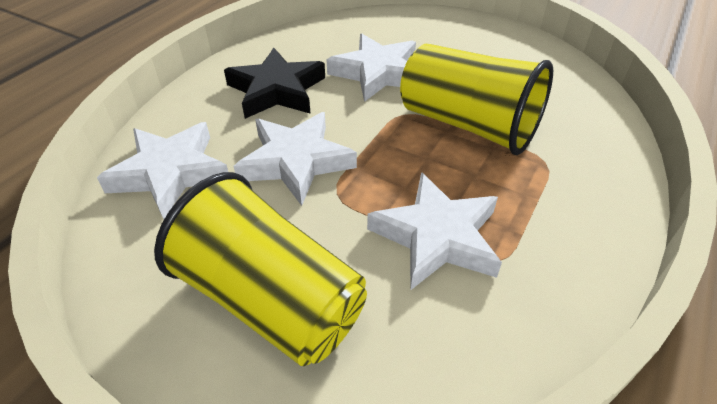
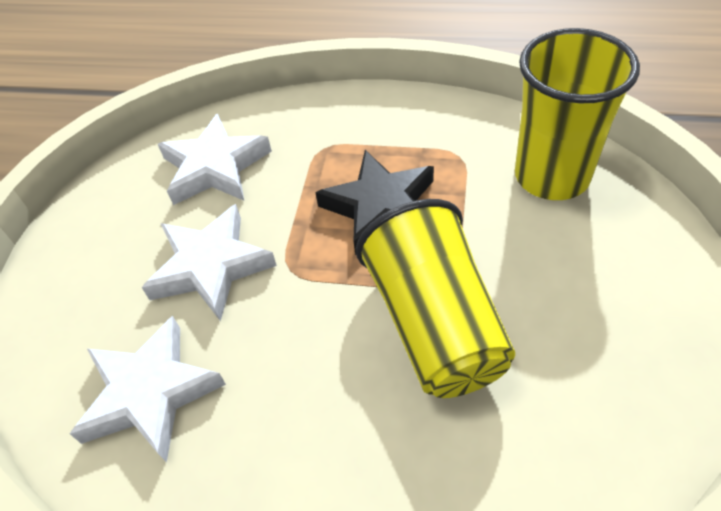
white star: [97,122,228,219] [234,112,357,206] [326,34,416,102] [367,172,502,291] = 4 -> [70,316,226,462] [142,204,277,321] [158,113,272,205] = 3

